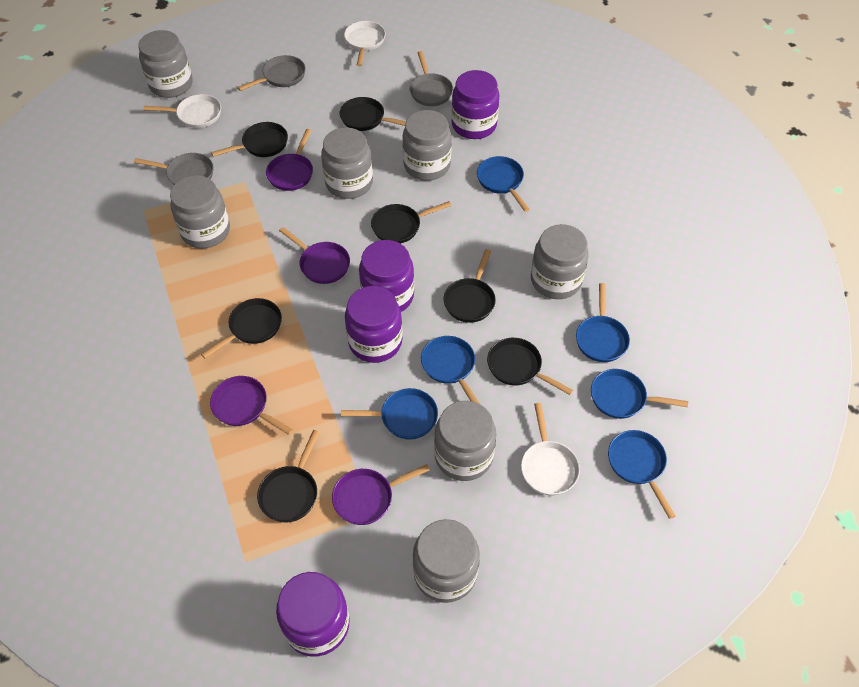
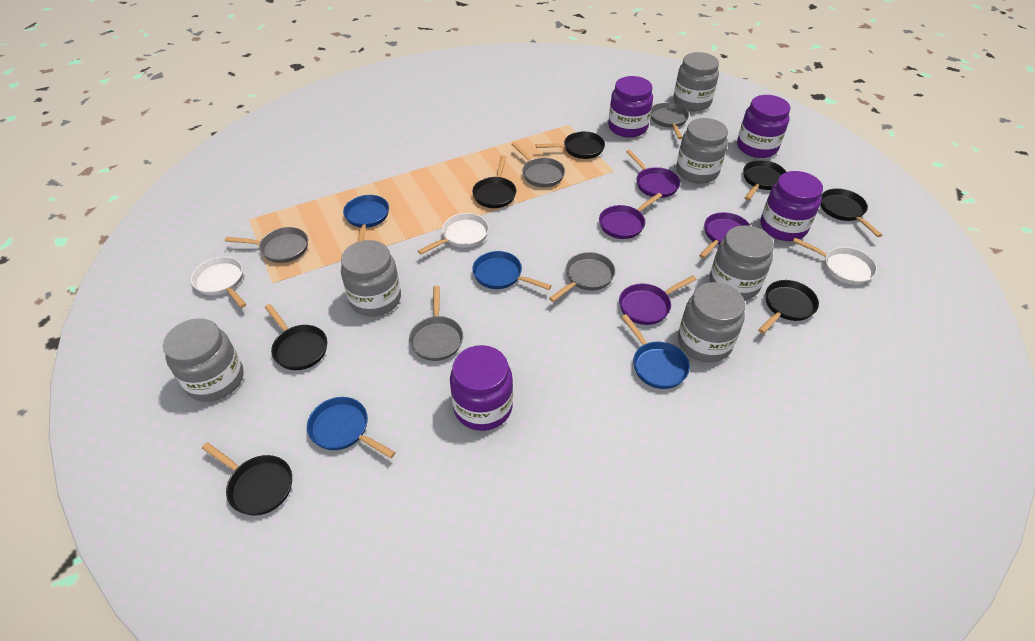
blue pan: [341,388,438,440] [421,336,480,404] [477,156,530,212] [576,283,630,362] [591,369,688,419] [608,430,676,519] = 6 -> [307,397,396,458] [343,195,389,242] [472,251,552,290] [622,314,690,389] = 4
grey jar: [138,30,193,98] [170,175,230,248] [321,127,373,199] [402,110,452,181] [413,519,480,603] [434,401,496,481] [531,224,589,299] = 7 -> [163,318,244,402] [341,240,401,317] [673,52,719,111] [676,118,728,183] [678,282,745,362] [710,225,774,300] = 6
grey pan: [134,153,213,185] [238,55,306,91] [410,51,453,106] = 3 -> [225,227,308,263] [409,286,463,361] [511,142,565,187] [549,252,615,302] [651,102,689,139] = 5

